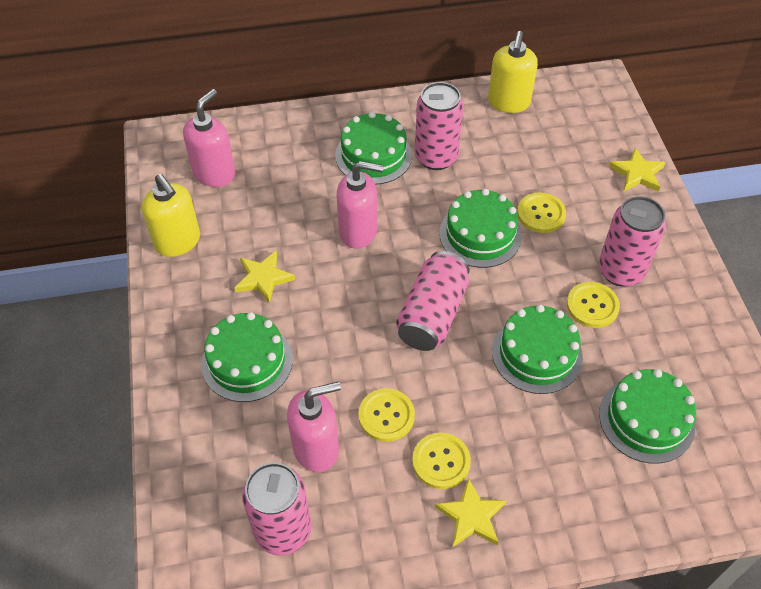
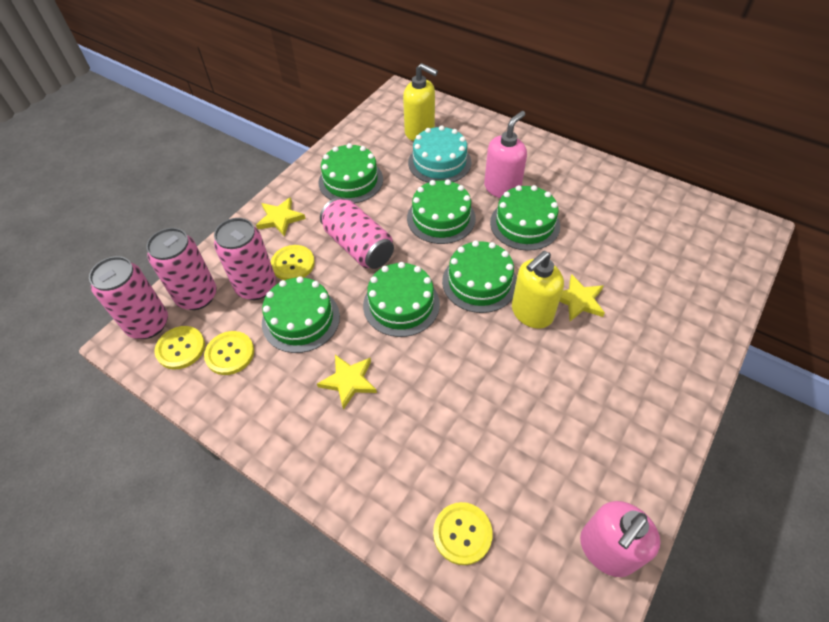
green cake: [201,312,293,402] [335,112,412,185] [439,189,522,268] [492,305,583,394] [599,369,696,464] = 5 -> [262,276,340,353] [319,143,383,203] [363,262,440,337] [407,179,476,244] [442,241,517,313] [490,185,560,251] = 6
pink soap dispenser: [183,89,235,187] [287,382,341,472] [337,161,384,249] = 3 -> [484,111,527,198] [580,501,660,577] = 2
turquoise cake: none = 0 -> [408,126,471,183] = 1

